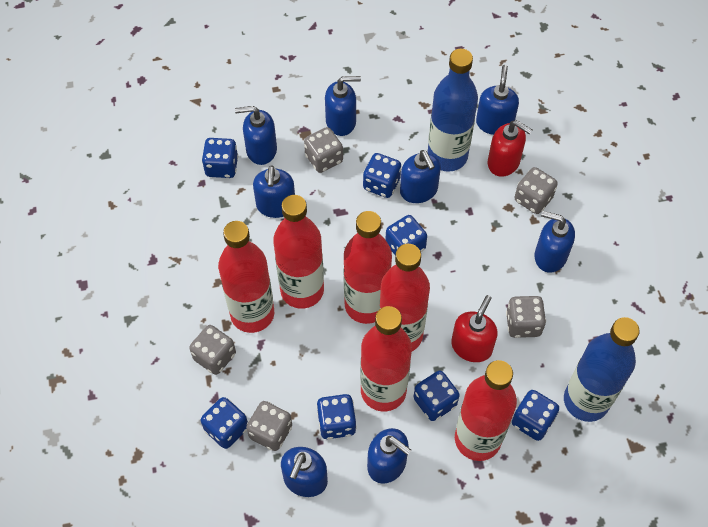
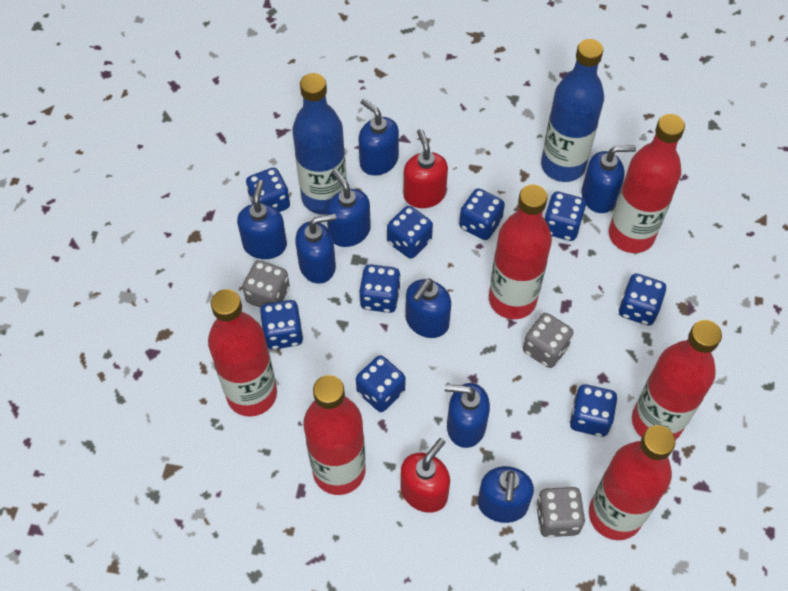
blue dice: [201,397,248,449] [202,138,238,178] [316,394,356,439] [363,153,401,198] [385,215,427,255] [414,371,460,421] [512,390,559,441] = 7 -> [246,168,290,212] [260,300,303,350] [356,355,406,412] [359,264,401,313] [387,206,433,259] [459,188,505,240] [545,192,586,241] [570,384,618,437] [619,274,667,326] = 9
grey dice: [189,325,236,375] [246,401,292,451] [304,127,343,173] [506,296,546,338] [514,167,558,214] = 5 -> [242,260,290,308] [523,313,573,368] [536,487,585,538] = 3

